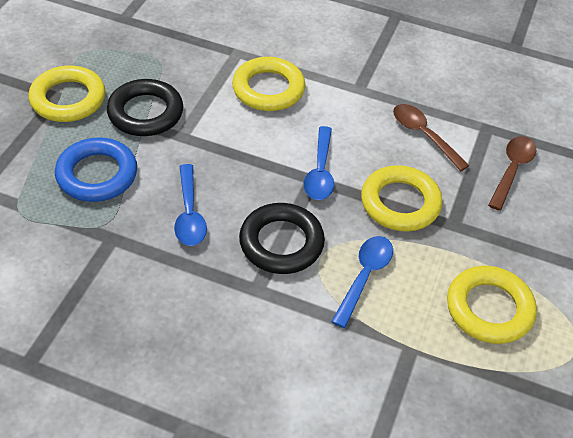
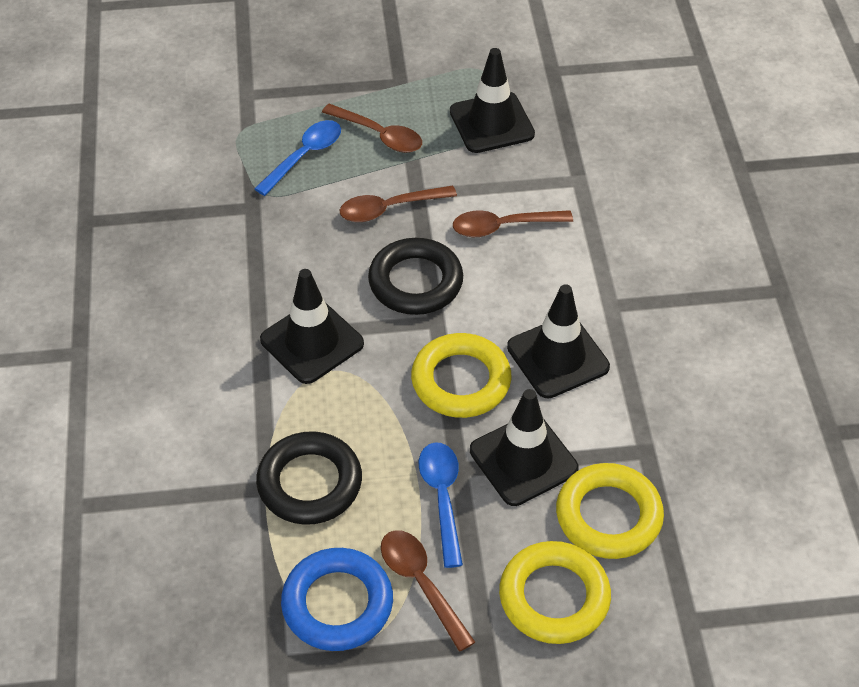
black traffic cone: none = 0 -> [260,269,364,384] [450,48,535,153] [470,389,579,506] [507,284,610,398] = 4
blue spoon: [174,164,207,246] [304,126,334,200] [331,236,393,328] = 3 -> [254,120,341,196] [419,442,463,568] = 2
brown spoon: [393,104,470,171] [488,136,536,211] = 2 -> [322,104,422,153] [340,185,457,222] [381,530,475,652] [453,210,573,237] = 4
yellow ring: [28,66,105,122] [232,57,305,111] [361,165,443,231] [447,265,537,344] = 4 -> [411,333,511,418] [499,541,611,644] [556,463,664,559] = 3

